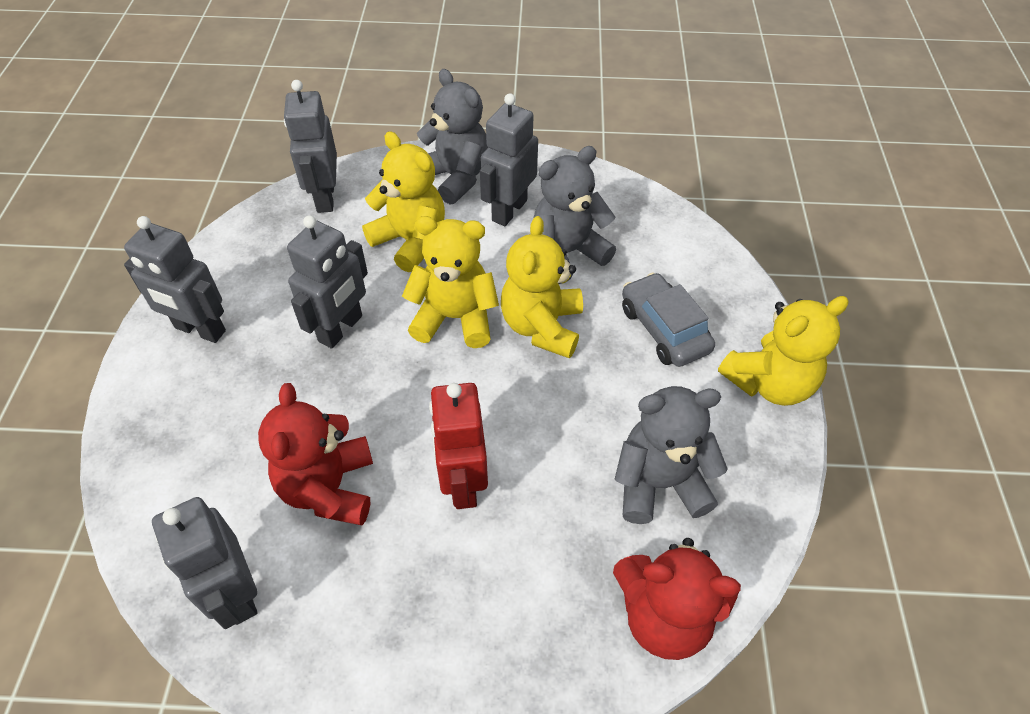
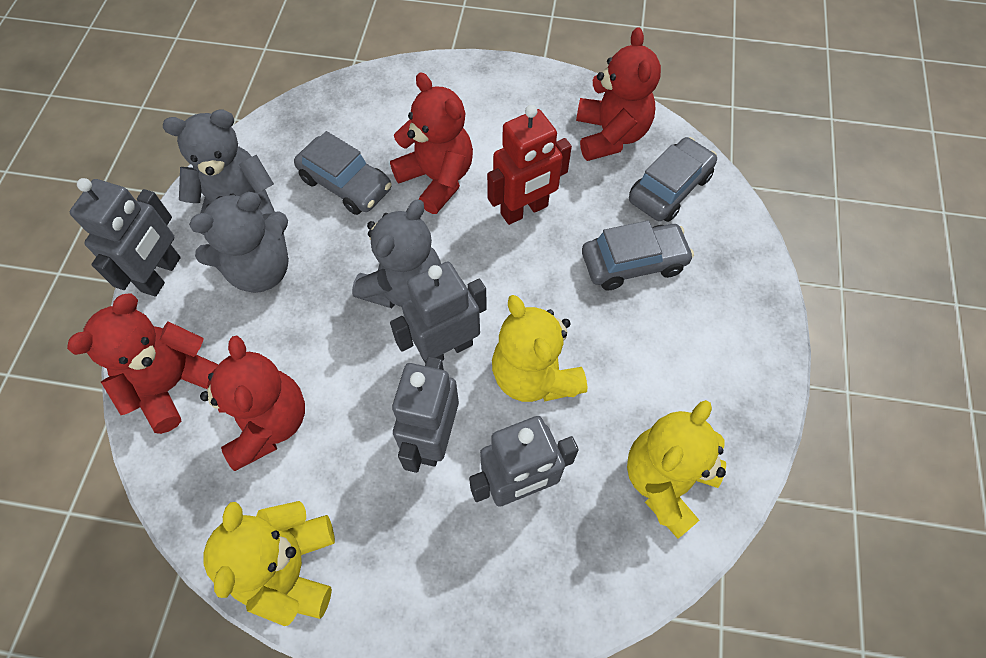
grey car: [622,272,715,367] = 1 -> [294,131,392,215] [582,220,694,291] [629,137,717,222] = 3
grey robot: [124,216,226,343] [152,497,257,629] [284,80,337,213] [287,215,368,349] [480,93,538,226] = 5 -> [70,178,181,297] [390,261,487,363] [392,357,459,473] [469,416,579,507] = 4
red teddy bear: [258,383,373,525] [613,538,741,660] = 2 -> [67,293,219,434] [200,335,305,471] [390,72,473,214] [576,27,661,161] = 4
yellow teddy bear: [362,131,445,272] [402,216,499,348] [501,216,583,358] [718,296,849,406] = 4 -> [203,501,335,626] [492,295,587,402] [627,400,726,539] = 3

